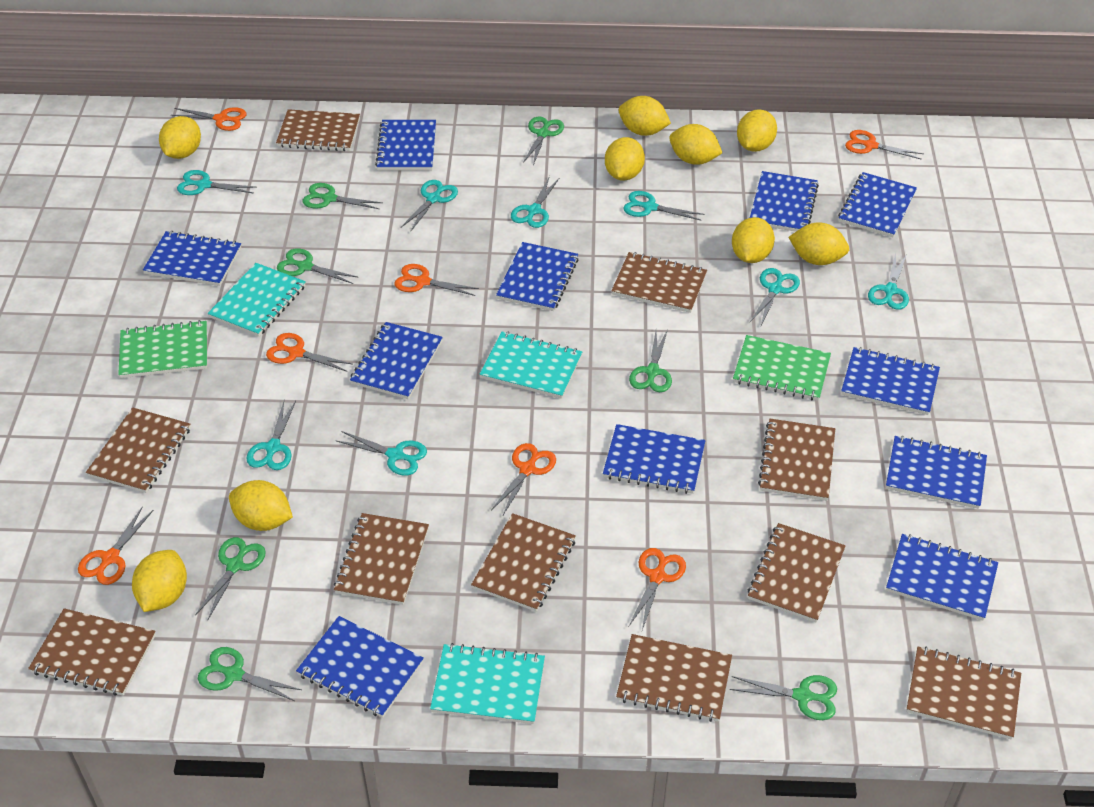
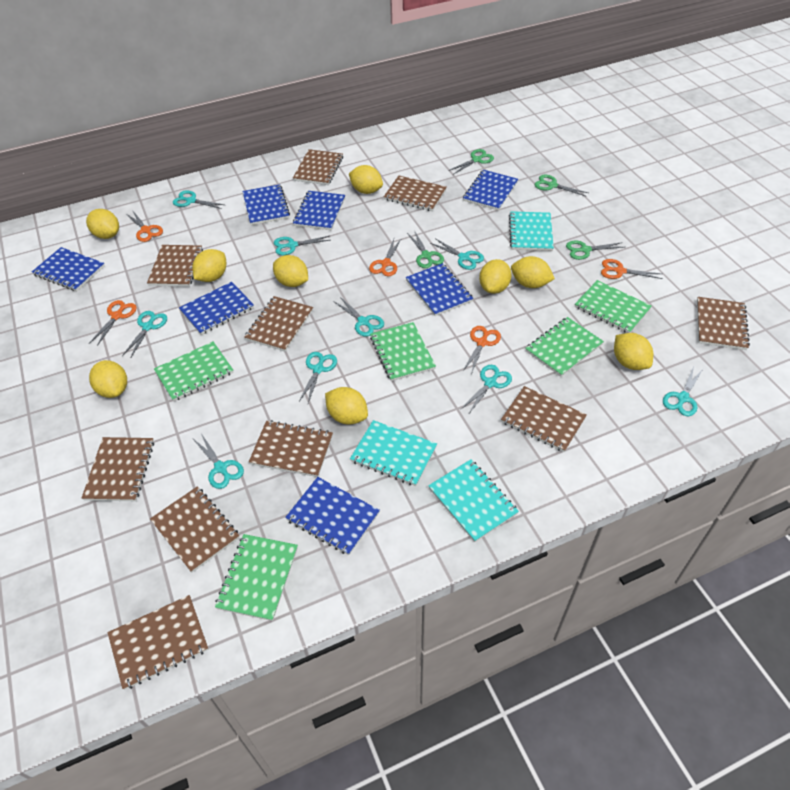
blue notebook: [143,231,241,286] [296,616,424,718] [350,322,443,399] [375,120,436,170] [496,242,578,311] [603,424,705,494] [750,171,819,232] [838,172,917,237] [841,347,940,415] [886,436,987,509] [886,534,998,621] = 11 -> [32,247,105,291] [179,282,254,335] [243,184,290,225] [285,477,380,555] [293,191,345,230] [406,263,473,316] [463,170,518,211] = 7
green notebook: [118,320,207,378] [733,335,831,401] = 2 -> [154,342,234,401] [215,534,298,621] [370,322,436,381] [525,317,604,377] [575,280,652,333] = 5
green scissors: [195,537,266,619] [198,647,302,701] [277,248,359,284] [303,183,383,209] [523,116,564,165] [629,329,672,392] [730,675,837,720] = 7 -> [407,230,444,268] [448,149,494,174] [535,175,588,196] [566,241,624,260] = 4
orange scissors: [78,506,153,585] [171,107,247,131] [266,333,352,372] [395,264,479,296] [491,443,556,515] [629,548,686,630] [845,130,924,160] = 7 -> [89,300,137,346] [125,210,163,242] [369,238,402,276] [463,326,501,374] [601,259,663,279] = 5
turquoise scissors: [177,170,257,195] [246,401,296,470] [335,431,427,476] [401,180,458,232] [511,176,559,228] [623,191,704,221] [750,268,800,325] [868,252,909,310] = 8 -> [122,311,167,357] [173,190,224,209] [192,435,244,489] [274,236,330,255] [299,352,337,403] [333,297,384,337] [430,238,484,270] [460,365,512,415] [663,366,703,416] = 9

